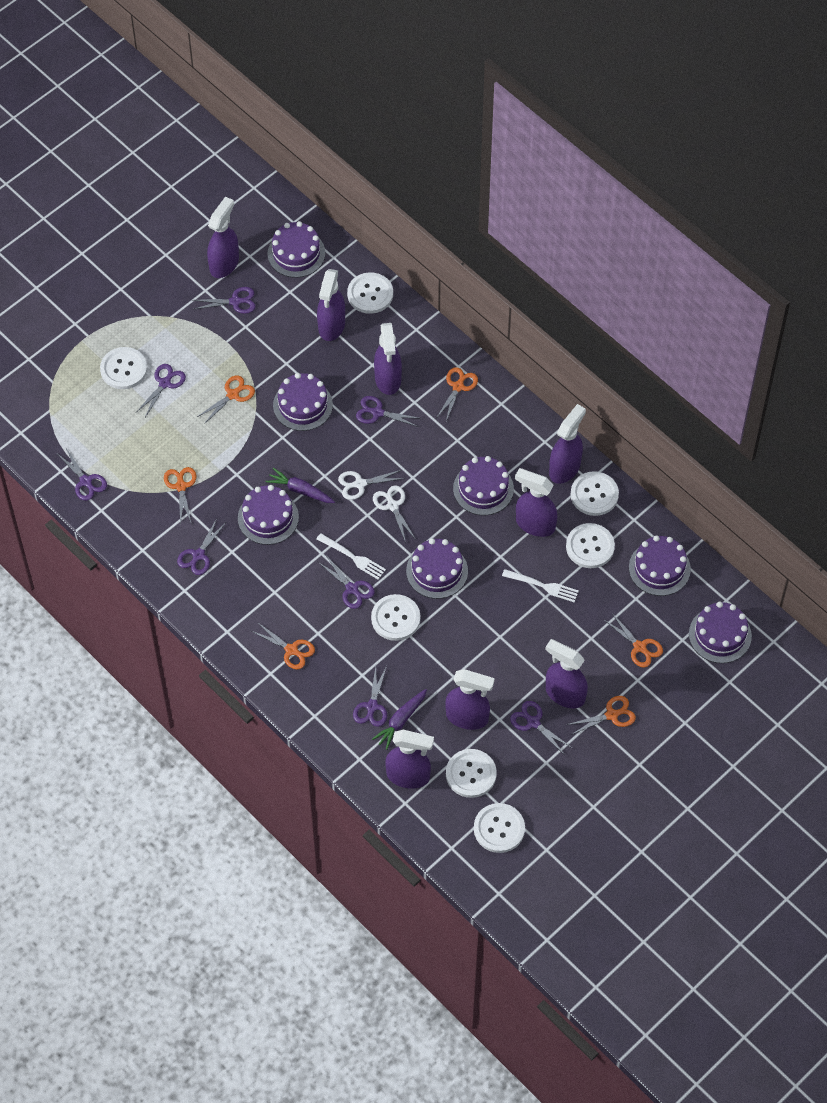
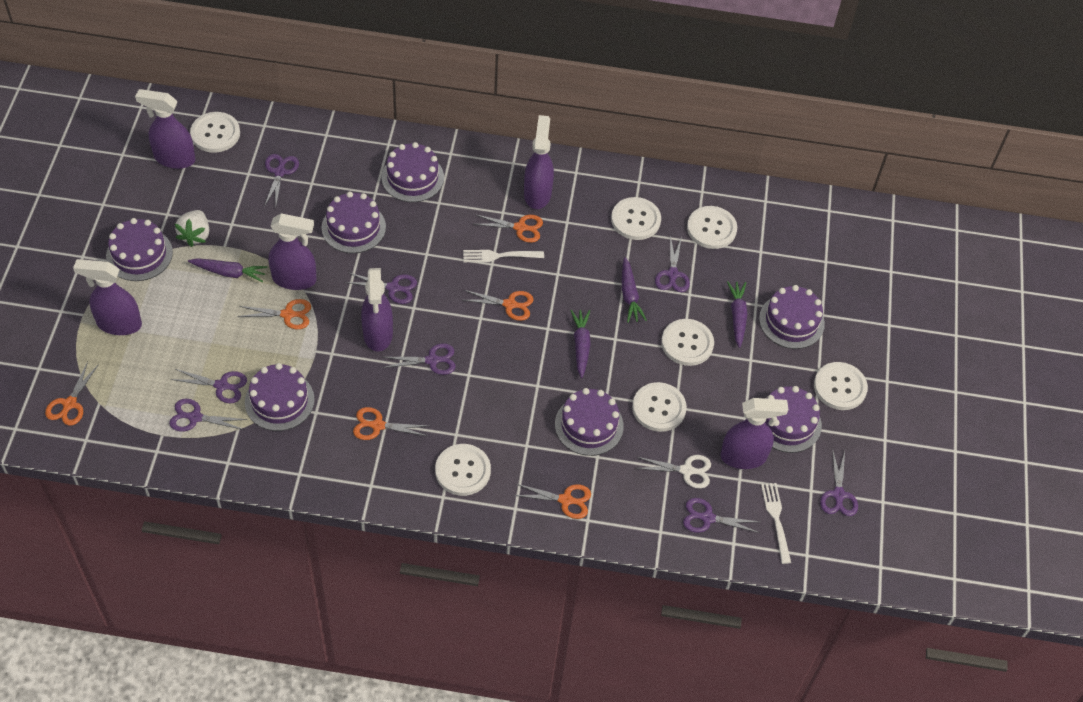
purple carrot: [265,468,335,503] [372,689,427,750] = 2 -> [188,258,268,283] [570,310,591,378] [622,257,647,323] [727,281,747,348] = 4
purple spray bottle: [207,197,239,278] [317,269,345,341] [374,323,402,395] [385,730,434,789] [445,669,495,730] [515,468,557,537] [545,639,588,708] [549,404,586,484] = 8 -> [73,259,142,335] [135,89,196,169] [269,213,317,290] [361,268,393,352] [524,115,554,209] [720,398,788,469] = 6
white scissors: [338,470,405,500] [373,485,416,543] = 2 -> [635,455,711,489] = 1
white strawberry: none = 0 -> [175,210,209,247] = 1

